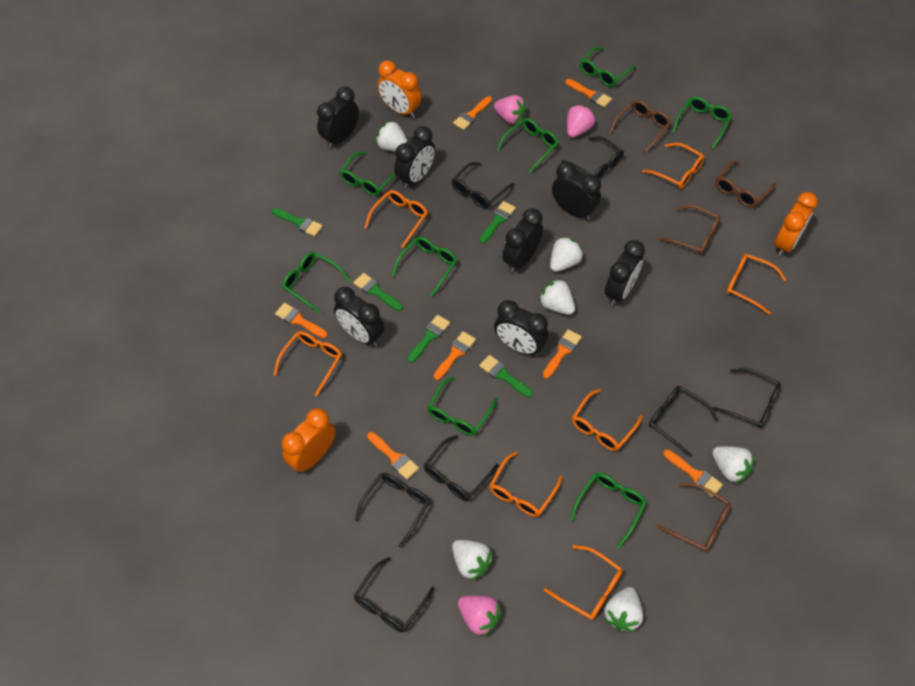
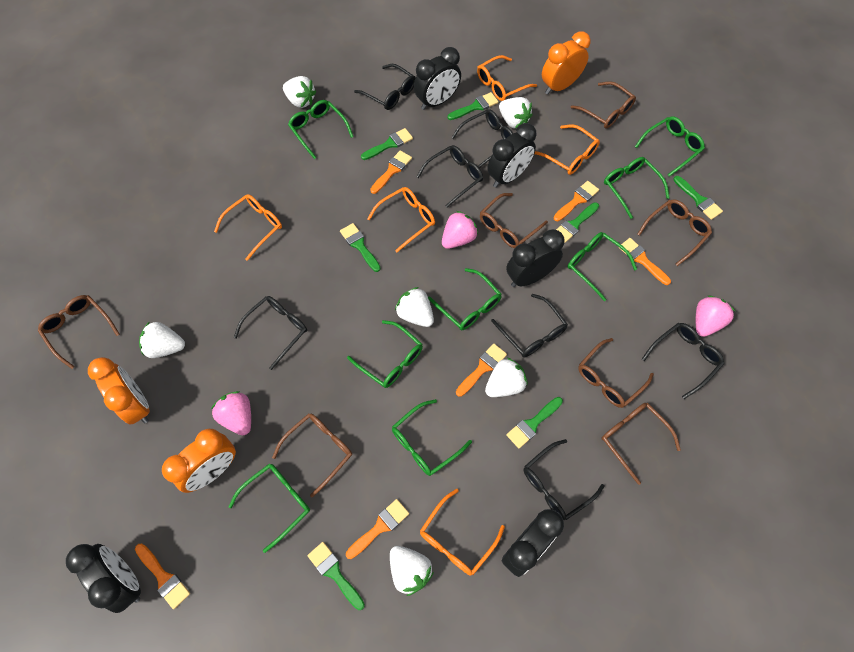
black clock: [317,86,359,149] [334,287,384,347] [394,126,435,189] [494,300,548,356] [502,208,543,273] [552,162,601,220] [605,240,645,306] = 7 -> [66,544,141,613] [414,47,461,110] [488,123,536,188] [502,509,564,577] [506,229,565,287] = 5
brown glasses: [609,100,671,154] [656,483,731,552] [659,205,721,255] [716,161,776,207] = 4 -> [38,295,120,369] [272,413,352,498] [480,193,548,248] [570,81,636,128] [578,338,654,408] [601,403,681,485] [637,199,712,266] = 7
green brush: [272,208,323,237] [353,273,403,311] [408,315,450,363] [479,201,516,244] [479,355,533,398] = 5 -> [307,542,365,610] [340,223,381,272] [361,128,413,160] [448,92,499,120] [506,397,563,448] [556,202,599,243] [673,176,723,220] = 7
orange brush: [275,303,328,338] [367,432,419,480] [434,331,476,380] [453,96,492,130] [543,329,582,379] [565,79,612,107] [663,449,723,497] = 7 -> [135,544,190,609] [346,499,409,559] [370,151,412,194] [456,344,507,397] [554,181,599,221] [619,238,671,285] = 6
orange glasses: [274,331,342,396] [364,190,428,248] [489,451,563,517] [544,545,623,620] [572,389,643,451] [643,143,705,189] [726,254,786,315] = 7 -> [214,194,282,261] [367,187,435,252] [420,489,505,576] [477,55,537,101] [534,124,600,175] = 5

